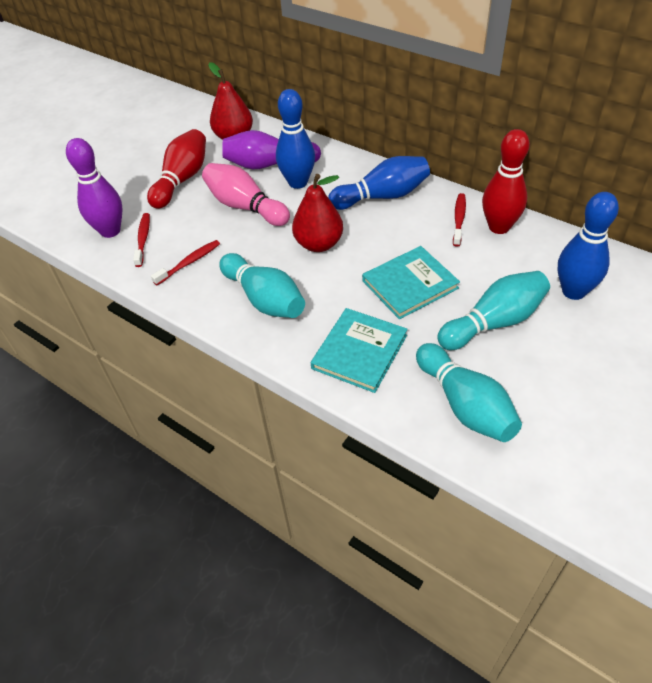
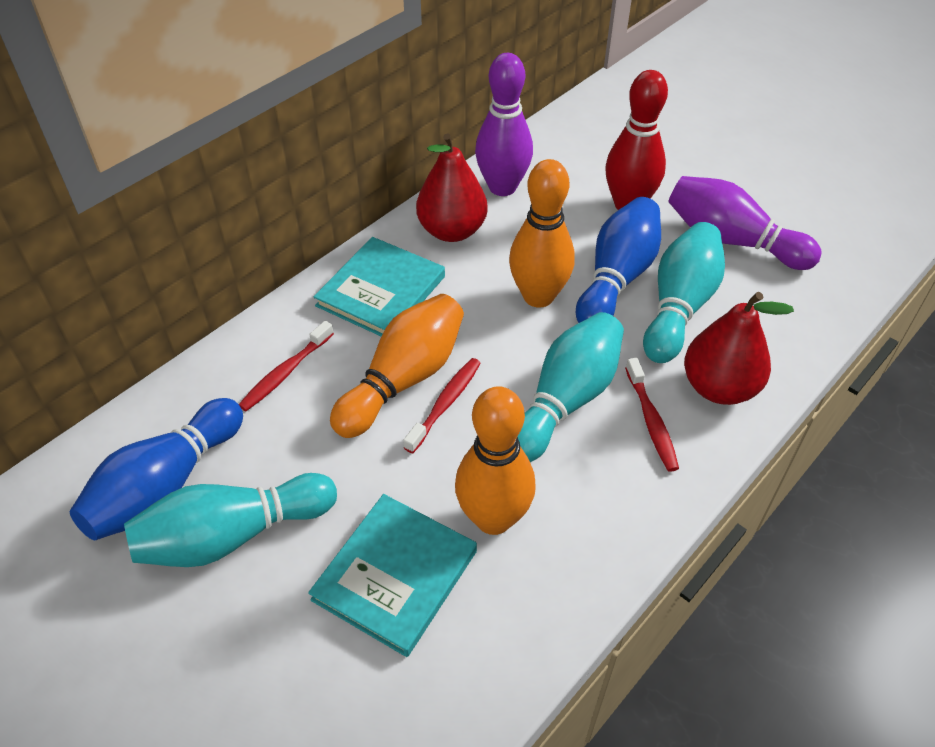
blue bowling pin: [276,89,315,189] [328,156,430,210] [558,192,619,300] = 3 -> [70,398,243,540] [576,197,661,323] = 2
orange bowling pin: none = 0 -> [330,294,464,438] [455,386,536,535] [509,159,575,308] = 3
pink bowling pin: [202,163,290,226] = 1 -> none = 0
red bowling pin: [147,129,206,209] [482,129,530,234] = 2 -> [605,70,668,210] = 1

